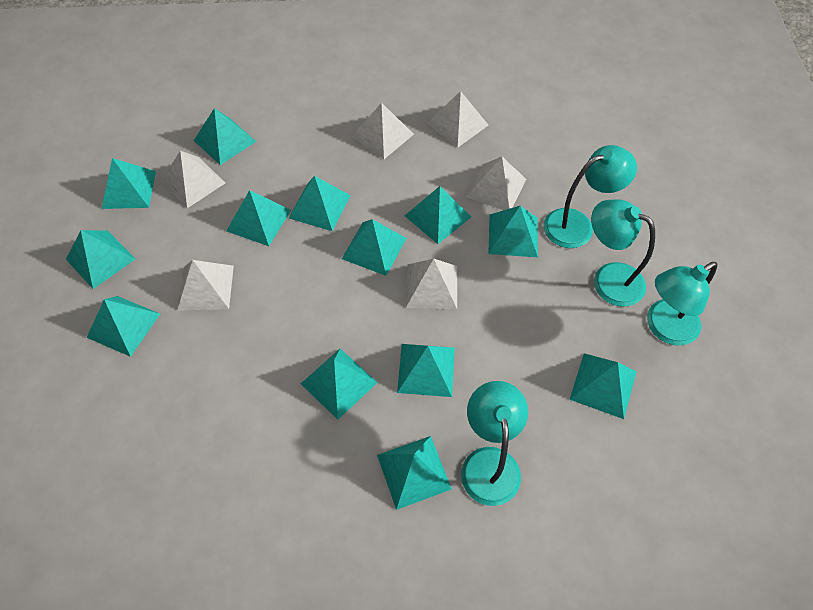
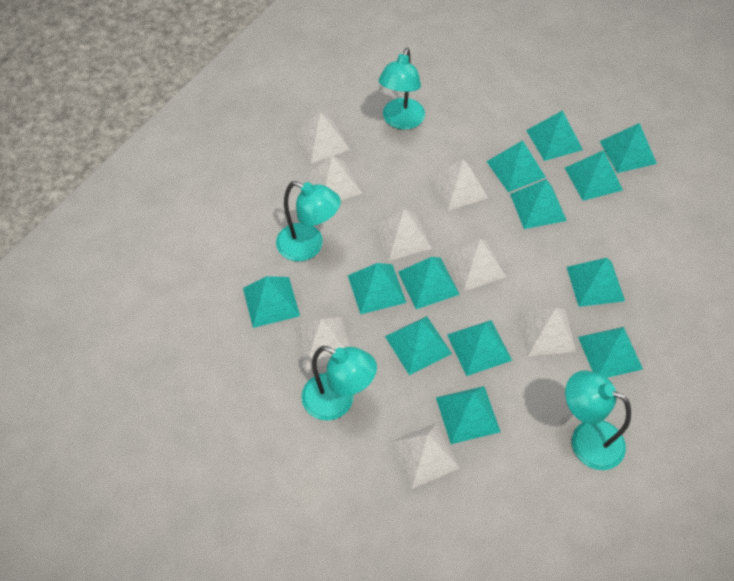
white pyramid: [161,151,225,208] [177,260,234,311] [352,102,414,159] [406,259,457,309] [427,91,488,148] [466,157,526,210] = 6 -> [294,317,350,370] [295,112,350,164] [305,156,362,200] [373,209,432,261] [390,423,460,489] [431,159,488,211] [445,239,506,291] [518,308,576,356] = 8

